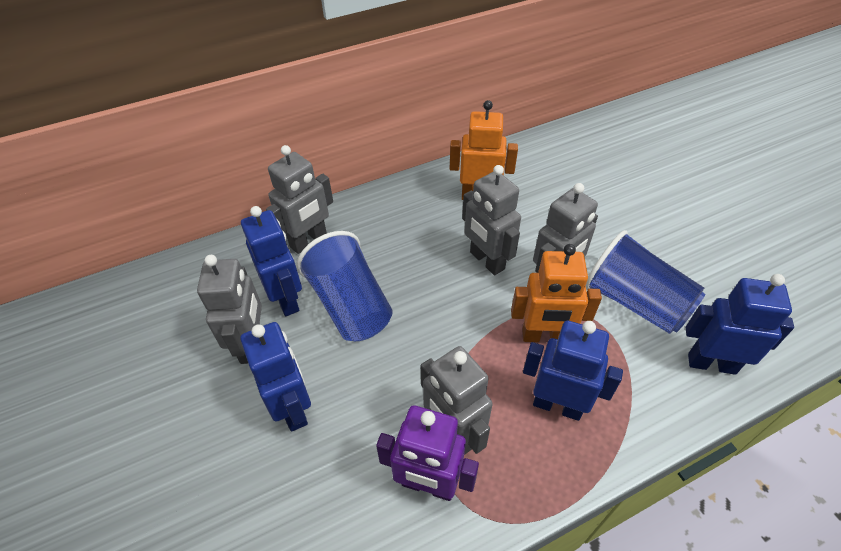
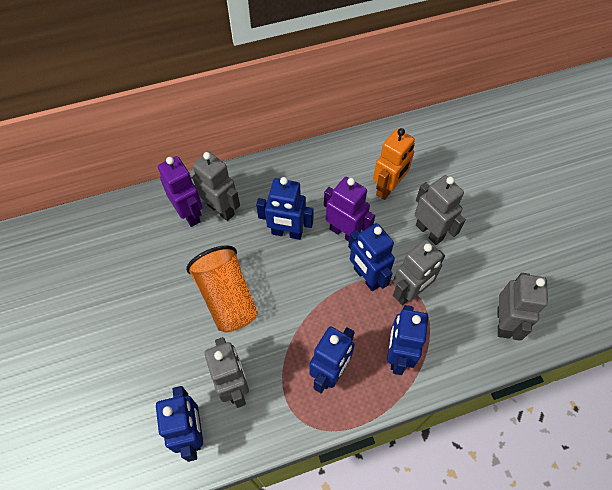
blue cup: [297,231,393,341] [586,230,706,334] = 2 -> none = 0
blue robot: [241,206,302,316] [241,322,311,432] [523,321,623,421] [686,274,794,375] = 4 -> [156,386,203,462] [256,177,314,240] [309,327,355,393] [348,223,395,291] [387,305,428,375] = 5
orange cup: none = 0 -> [186,245,258,332] = 1
orange robot: [450,100,518,200] [511,244,602,342] = 2 -> [373,128,415,200] = 1
purple robot: [376,405,479,501] = 1 -> [158,156,202,227] [324,177,375,242] = 2

